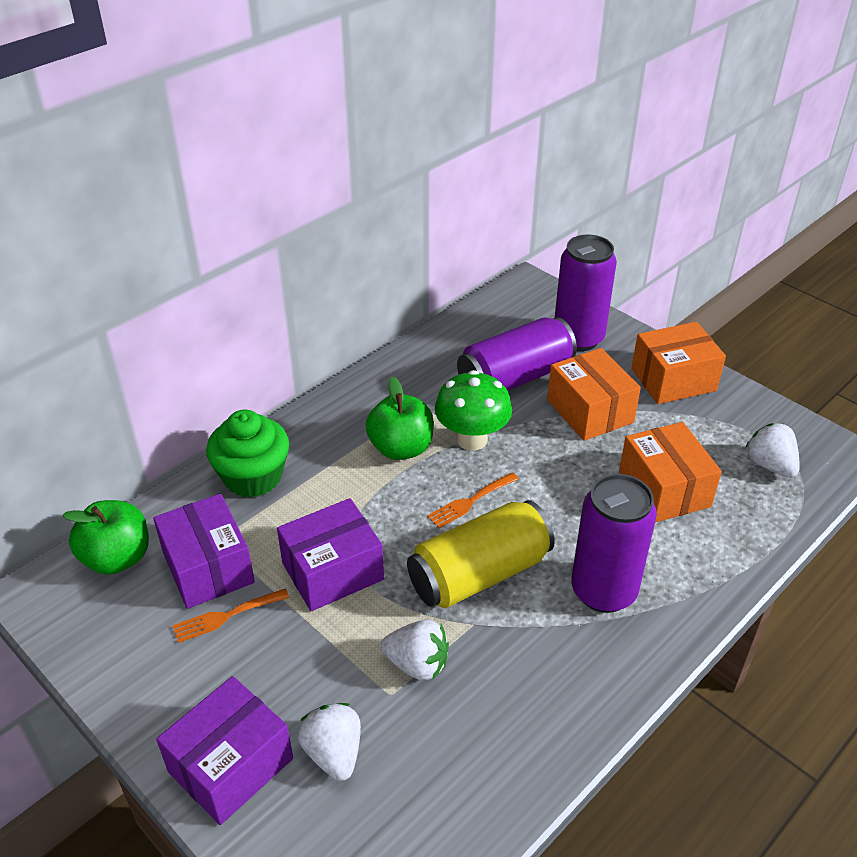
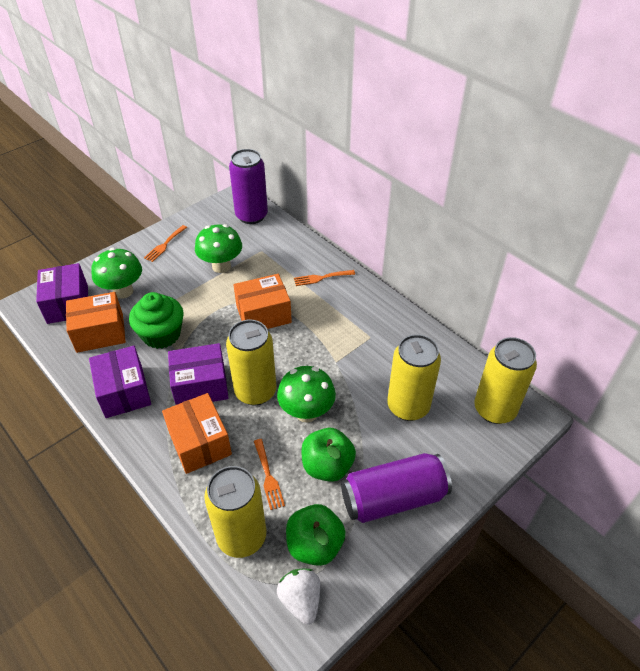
green mushroom: [435,370,512,451] = 1 -> [91,248,142,299] [195,224,242,273] [277,366,336,423] = 3
orange fork: [172,589,289,643] [427,472,519,528] = 2 -> [144,225,187,262] [254,439,285,510] [294,270,355,286] = 3
purple can: [457,317,577,391] [555,235,617,351] [571,474,657,613] = 3 -> [229,149,268,224] [341,453,452,523] = 2
white strawberry: [297,703,361,781] [381,619,449,681] [745,423,800,478] = 3 -> [277,569,320,625] = 1
yellow can: [407,500,555,608] = 1 -> [204,466,266,558] [226,320,276,405] [387,334,441,421] [474,337,537,424] = 4

